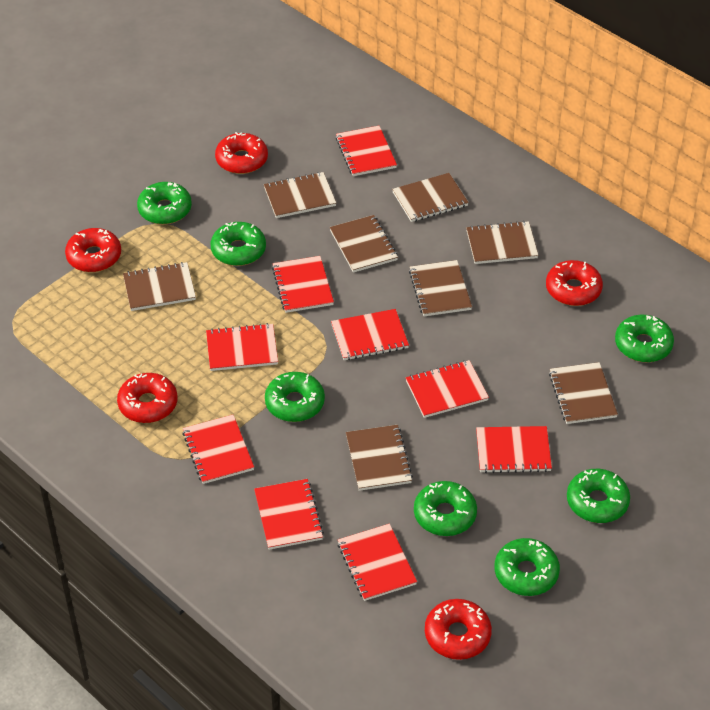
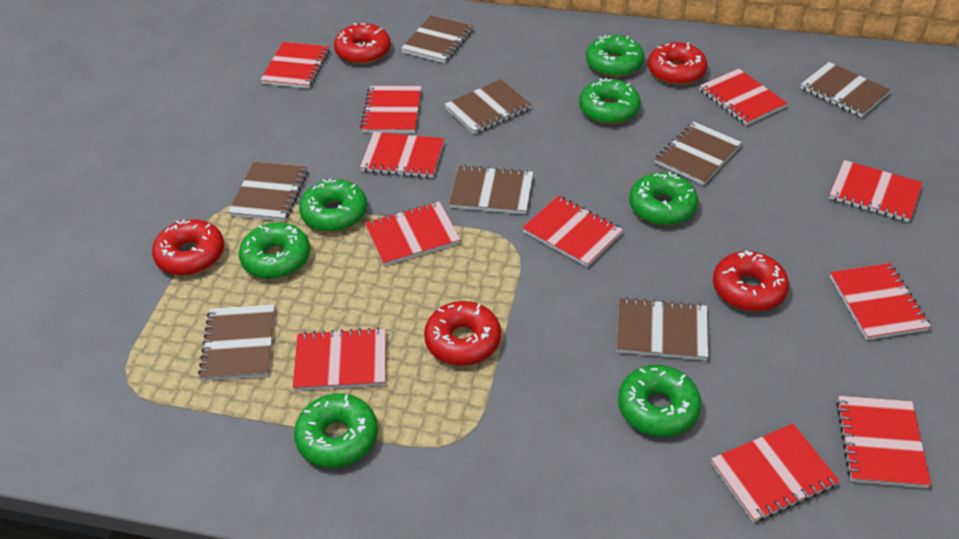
red notebook: [182,415,254,484] [206,323,278,371] [254,479,324,550] [272,256,334,313] [331,309,409,360] [336,126,397,176] [338,524,417,601] [406,360,489,418] [476,426,552,473] = 9 -> [261,42,330,89] [292,327,386,391] [360,86,421,133] [360,132,444,178] [365,202,461,266] [522,196,623,267] [699,68,787,125] [711,424,840,522] [829,160,923,222] [830,263,931,340] [836,396,931,488] = 11

